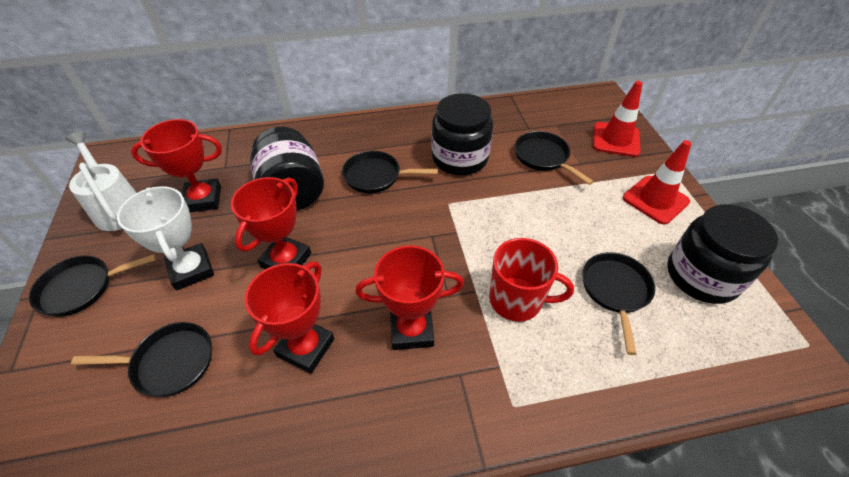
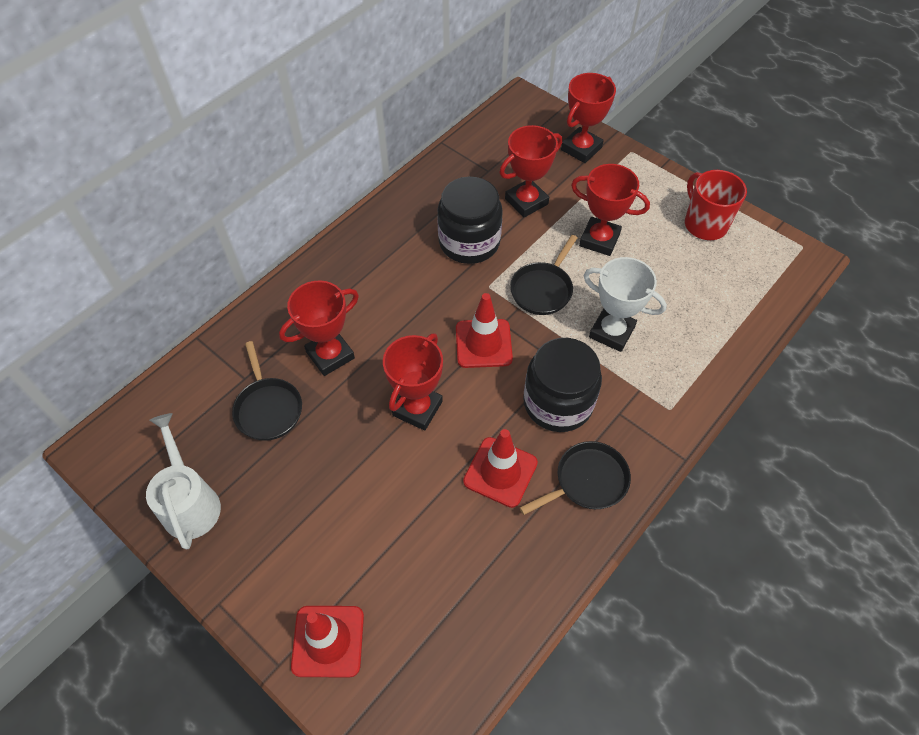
black jar: [250,127,324,211] [432,93,493,175] [667,204,778,304] = 3 -> [437,177,503,264] [523,338,602,432] = 2
black pan: [29,254,156,317] [71,322,212,397] [342,151,438,193] [515,131,594,185] [582,252,655,355] = 5 -> [232,341,302,441] [510,235,577,315] [519,441,631,515] = 3
red traffic cone: [593,81,643,157] [623,140,691,224] = 2 -> [291,606,364,677] [456,293,513,368] [463,429,538,508] = 3
red trophy: [131,119,222,212] [231,177,311,269] [245,261,334,374] [355,246,464,350] = 4 -> [279,280,359,376] [383,333,443,431] [499,125,562,217] [561,73,616,163] [571,164,650,256] = 5

